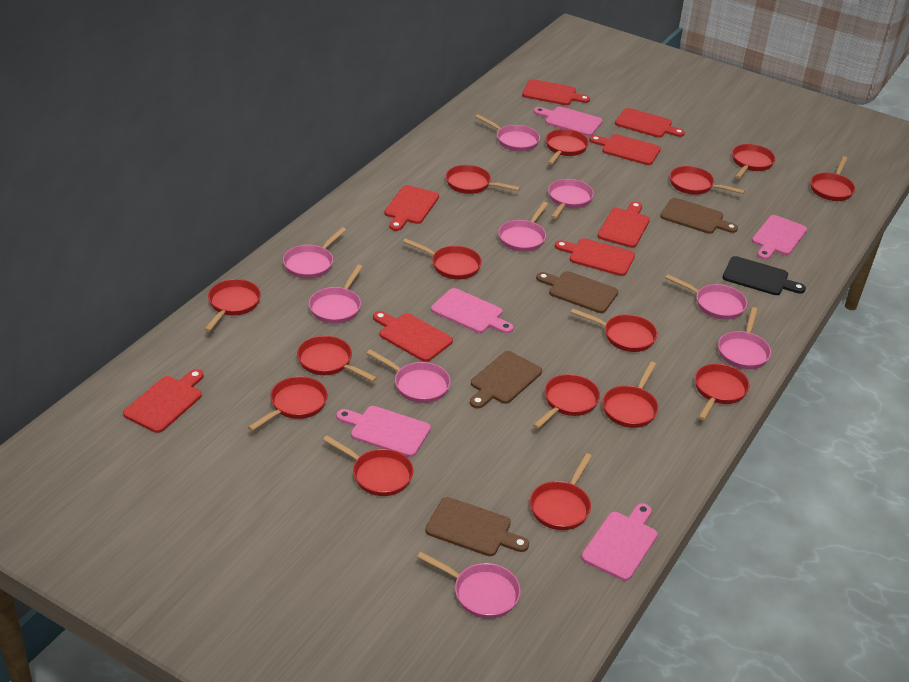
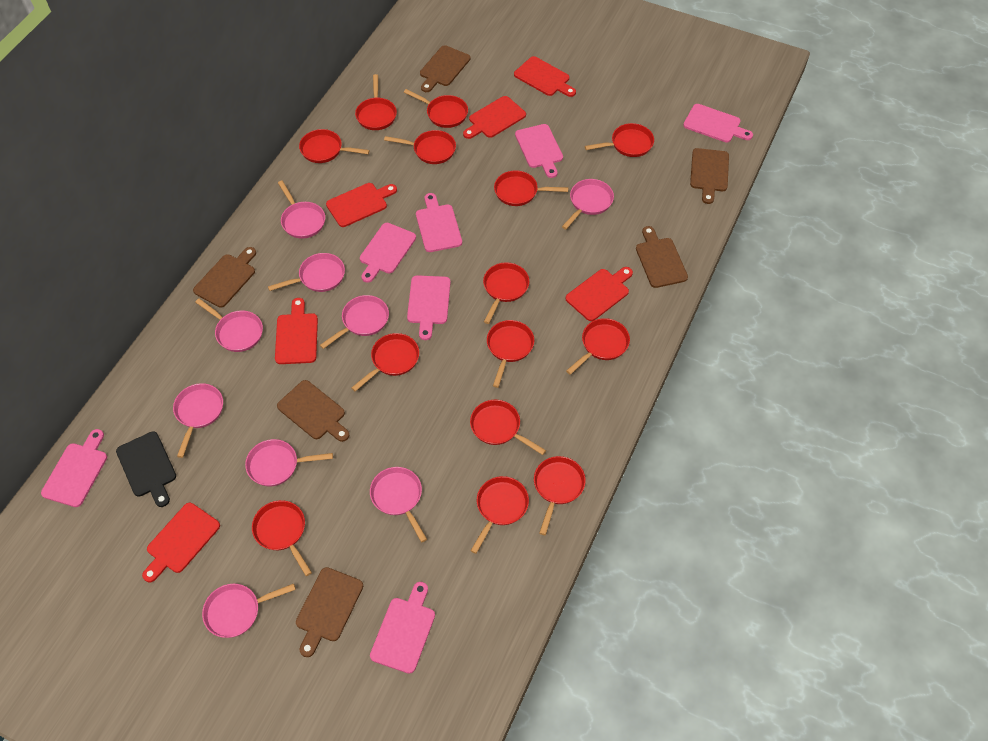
brown cutting board: [425,497,529,556] [470,351,542,409] [536,271,618,313] [660,198,738,234] = 4 -> [193,247,256,308] [277,380,349,442] [296,567,363,657] [420,45,470,92] [636,226,688,288] [690,148,729,204] = 6
pink cutting board: [336,406,431,457] [431,288,513,334] [534,106,603,136] [581,503,658,581] [752,215,807,260] = 5 -> [41,429,107,507] [360,223,416,283] [370,582,435,674] [407,275,451,340] [416,193,462,252] [515,124,563,178] [683,104,753,143] = 7
red cutting board: [123,369,204,433] [373,311,453,362] [384,185,439,231] [522,79,590,105] [555,238,635,276] [589,134,661,165] [597,201,650,248] [615,108,685,138] = 8 -> [142,503,220,582] [275,298,318,364] [326,183,397,227] [463,96,526,139] [514,56,576,97] [565,267,633,321] = 6
red pan: [204,279,261,332] [248,376,328,431] [297,336,377,382] [323,435,413,496] [403,238,482,280] [446,165,521,194] [530,453,592,530] [533,374,600,429] [546,129,589,165] [571,309,657,352] [602,361,659,428] [670,166,745,195] [695,364,750,420] [732,144,776,179] [810,156,856,201] = 15 -> [252,500,312,576] [299,129,370,163] [352,333,419,392] [355,74,397,130] [384,130,456,164] [404,89,468,128] [470,400,546,455] [470,476,529,554] [483,262,529,324] [487,320,534,388] [494,170,568,206] [534,456,586,535] [566,318,630,375] [585,123,654,157] = 14

